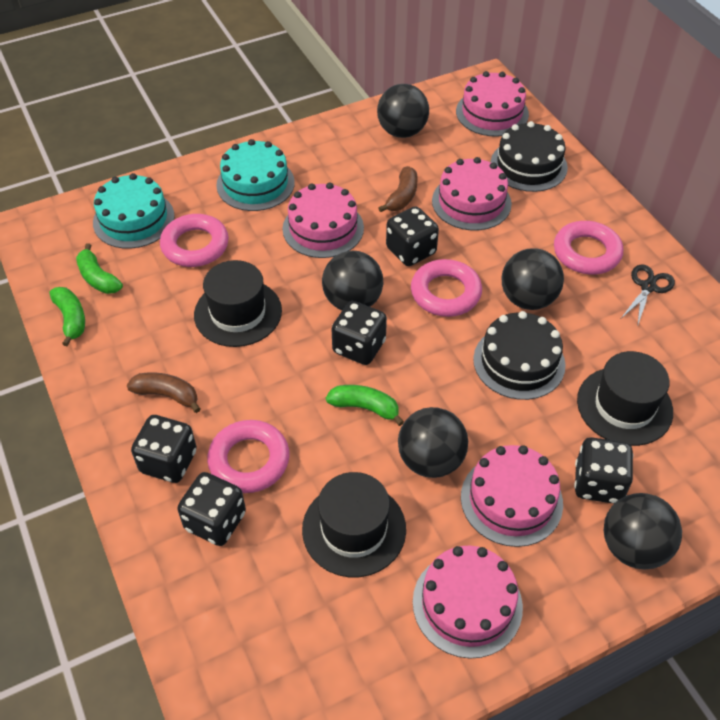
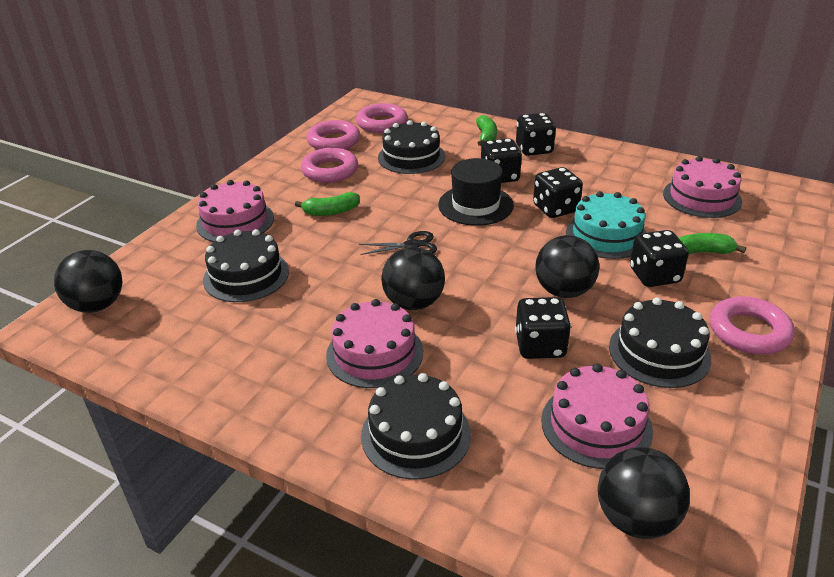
black ball: [322,251,384,310] [377,84,429,138] [398,407,468,478] [502,248,564,310] [604,493,682,569] = 5 -> [54,250,123,313] [381,247,445,310] [535,235,600,298] [598,447,690,539] = 4
black cake: [473,311,566,400] [491,121,568,192] = 2 -> [203,229,289,302] [361,373,471,479] [378,120,445,174] [609,297,711,388] = 4
black hat: [194,260,282,347] [302,472,406,577] [577,351,673,446] = 3 -> [438,158,514,226] = 1
brown banana: [127,372,200,413] [378,166,417,212] = 2 -> none = 0
pink cake: [283,183,364,258] [413,546,523,659] [432,157,512,230] [456,71,529,137] [461,445,563,547] = 5 -> [196,180,274,242] [326,299,423,388] [541,364,653,469] [663,156,742,218] = 4
turquoise cake: [93,173,175,249] [216,139,295,211] = 2 -> [566,191,647,259] = 1

